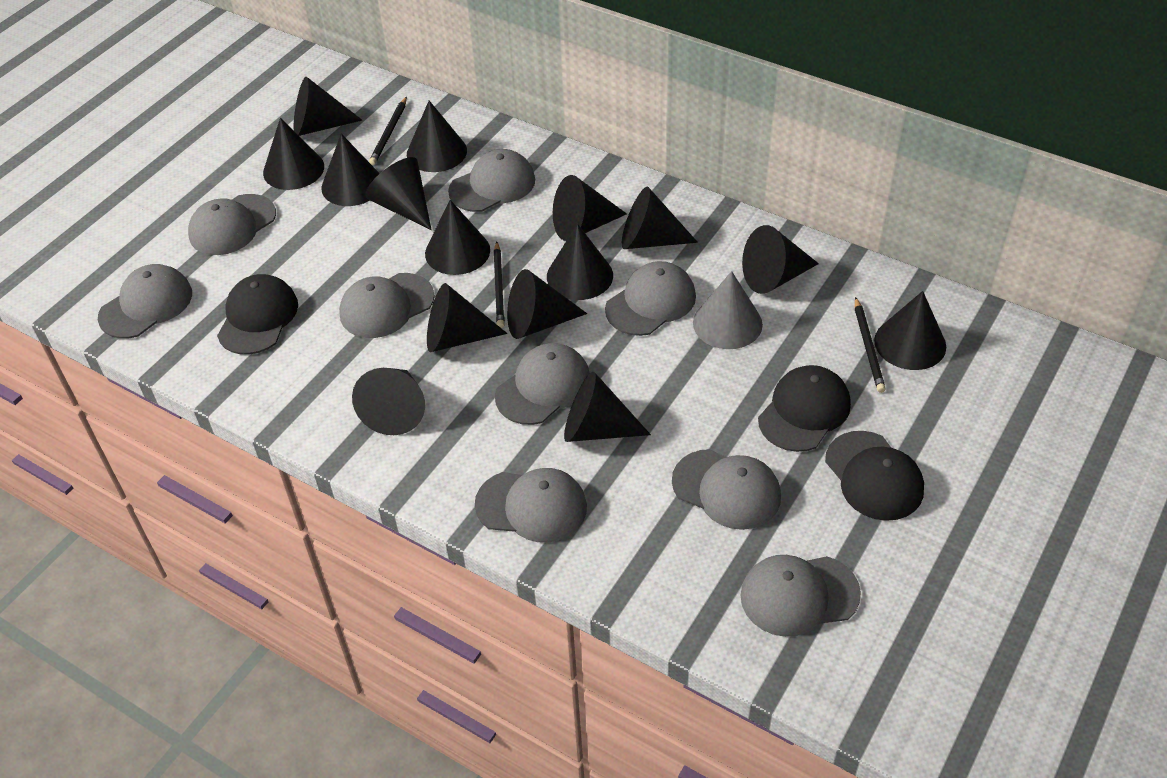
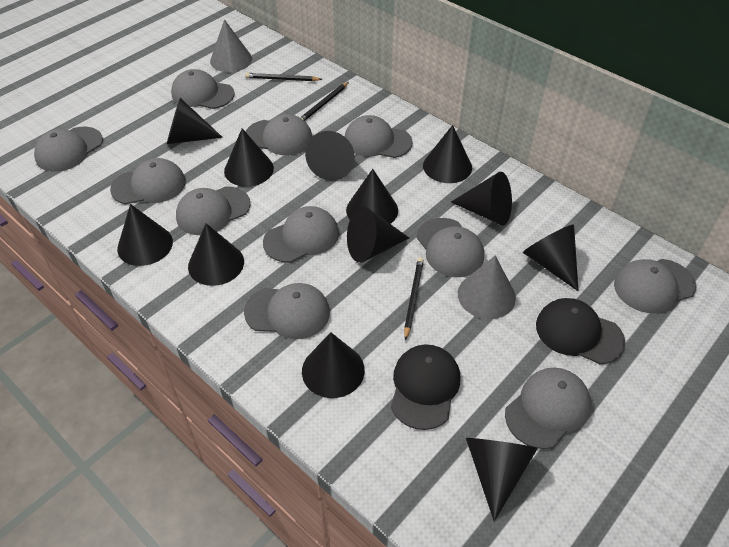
black cap: [217,274,298,355] [758,365,851,452] [825,431,924,521] = 3 -> [391,344,460,430] [536,298,626,364] = 2
black cone: [263,118,324,190] [294,77,362,136] [321,134,380,206] [352,368,425,435] [365,157,432,230] [407,101,467,172] [425,200,490,275] [427,283,507,352] [507,269,587,339] [547,224,613,300] [553,175,627,241] [564,372,651,442] [622,187,698,249] [742,225,819,294] [874,291,946,370] = 15 -> [117,204,173,266] [167,98,223,144] [188,223,244,286] [224,128,274,187] [302,332,365,398] [305,131,355,181] [346,169,398,224] [347,206,409,263] [423,125,472,183] [451,172,512,226] [466,438,538,521] [523,224,578,291] = 12
grey cap: [98,264,192,339] [188,194,276,255] [339,273,435,338] [448,149,535,212] [475,468,587,543] [495,343,590,425] [605,261,696,336] [672,449,781,530] [740,555,861,637] = 9 -> [34,127,103,172] [110,158,186,204] [171,69,235,109] [176,187,250,235] [244,283,330,339] [245,114,312,155] [263,206,339,263] [345,115,413,158] [416,218,484,277] [505,368,591,449] [614,259,696,313] = 11
grey cone: [693,271,763,349] = 1 -> [210,19,252,72] [458,255,516,319] = 2

